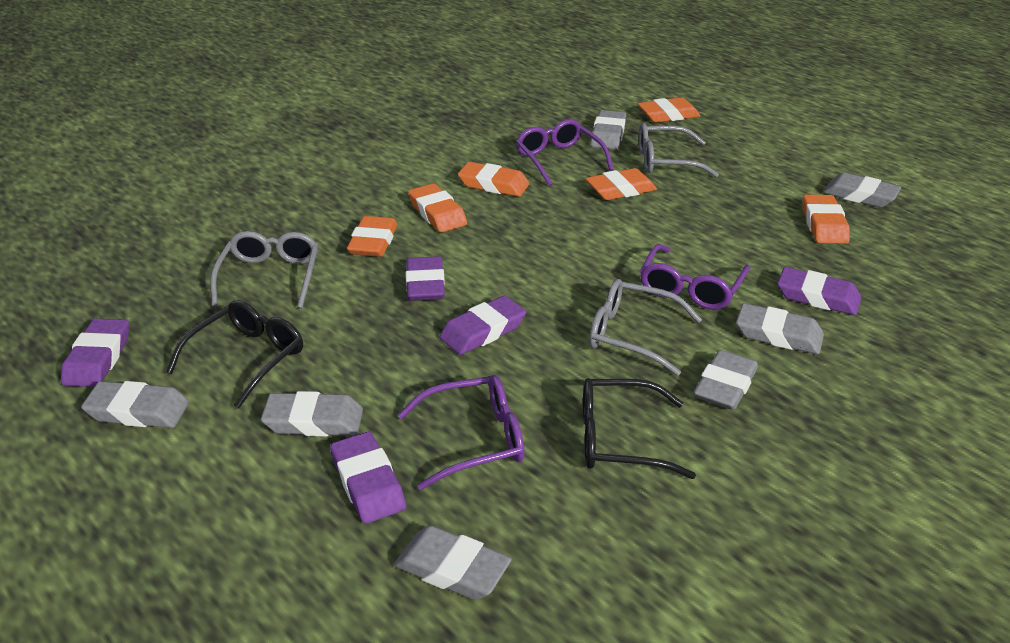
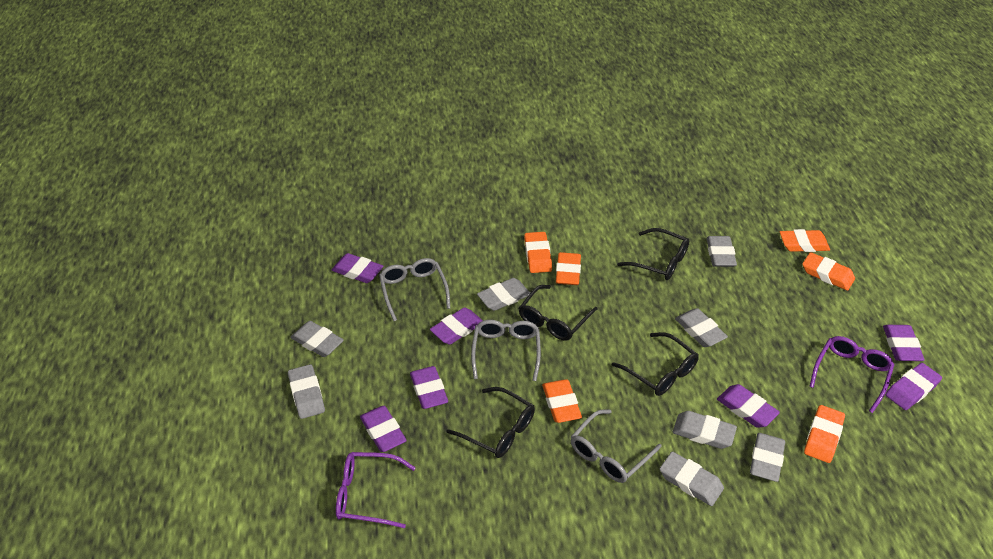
black glasses: [166,300,303,408] [583,378,696,479] = 2 -> [447,387,535,458] [519,285,598,341] [612,332,699,396] [617,228,689,280] = 4
grey eraser: [81,381,189,428] [261,391,363,437] [394,525,512,600] [591,110,626,149] [693,350,758,410] [736,303,824,354] [823,173,901,207] = 7 -> [288,364,325,419] [290,321,344,357] [477,278,530,311] [660,452,724,506] [673,411,737,449] [675,308,728,347] [706,236,737,267] [750,433,785,482] = 8
purple eraser: [61,319,129,387] [330,432,406,524] [406,256,445,301] [440,296,526,355] [777,267,861,315] = 5 -> [332,253,383,283] [360,406,407,452] [410,366,448,409] [430,308,483,345] [717,384,780,428] [883,325,925,361] [886,363,942,410] = 7
purple glasses: [398,375,524,490] [516,119,613,186] [640,244,750,310] = 3 -> [336,452,416,528] [809,336,894,413] = 2

